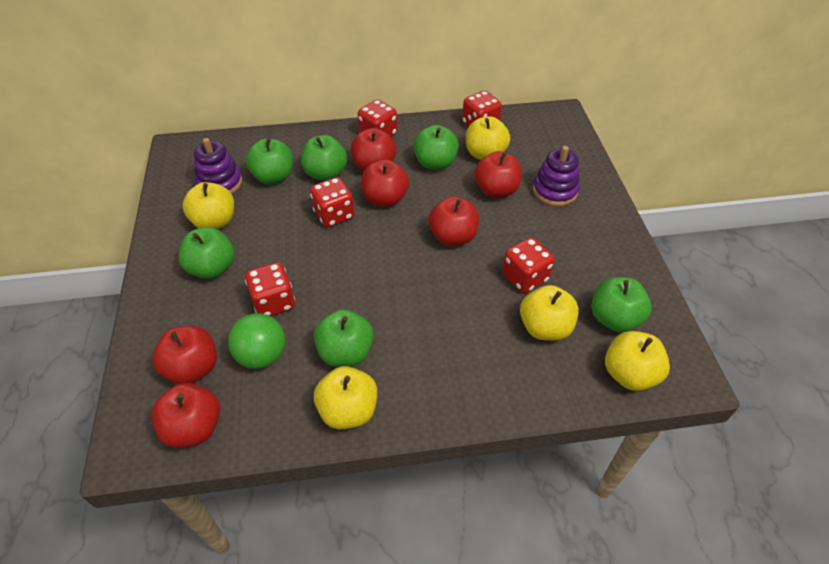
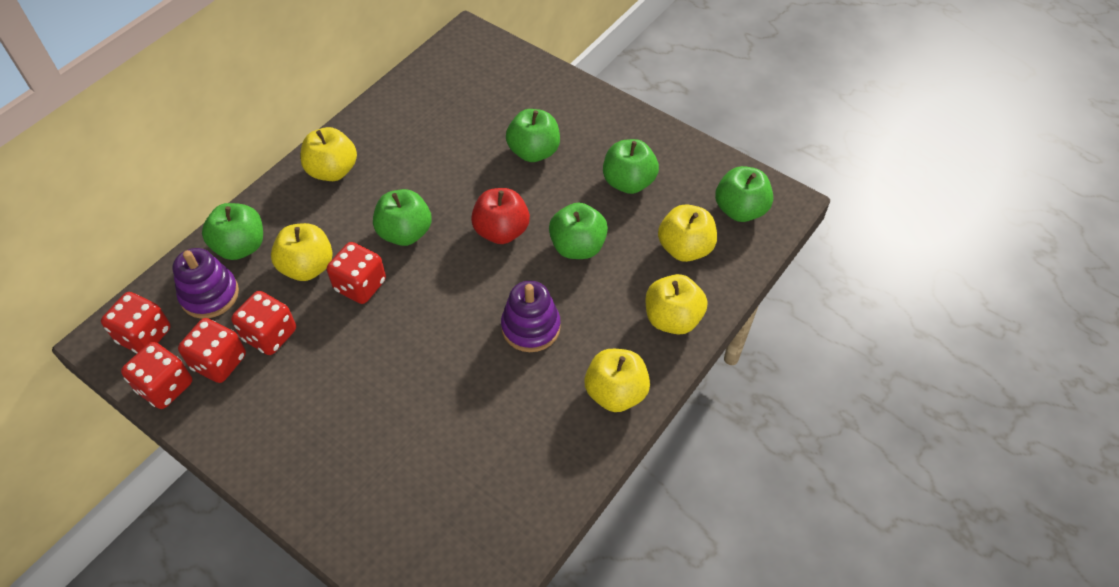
green ball: [228,313,285,369] = 1 -> none = 0
red apple: [151,383,220,448] [152,326,217,384] [351,128,397,171] [361,160,409,207] [429,197,479,246] [475,151,522,198] = 6 -> [471,188,530,244] = 1

